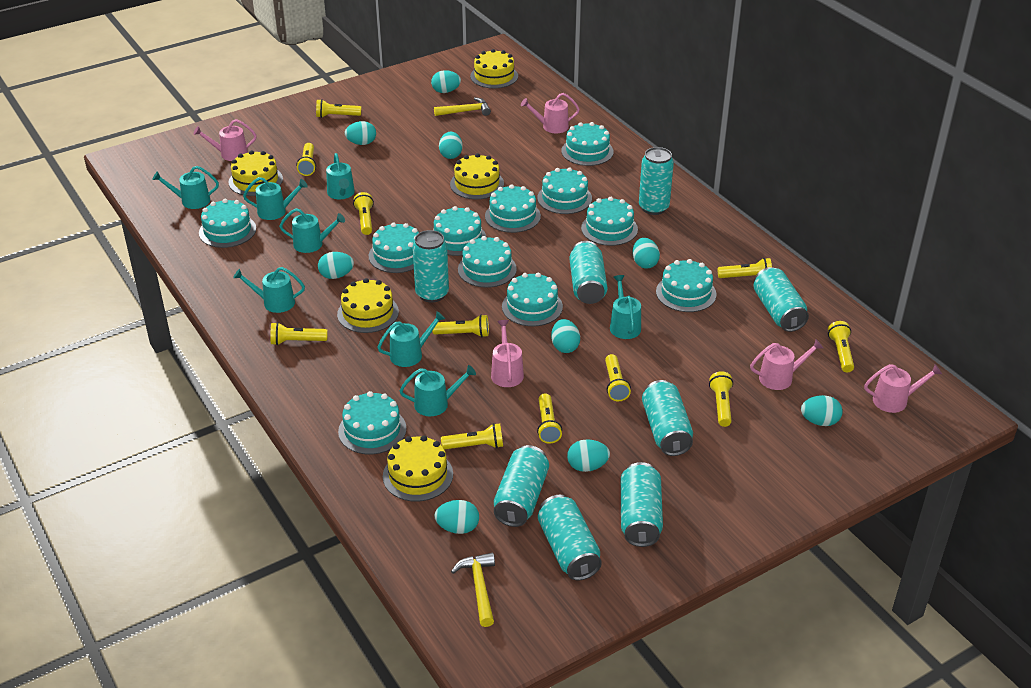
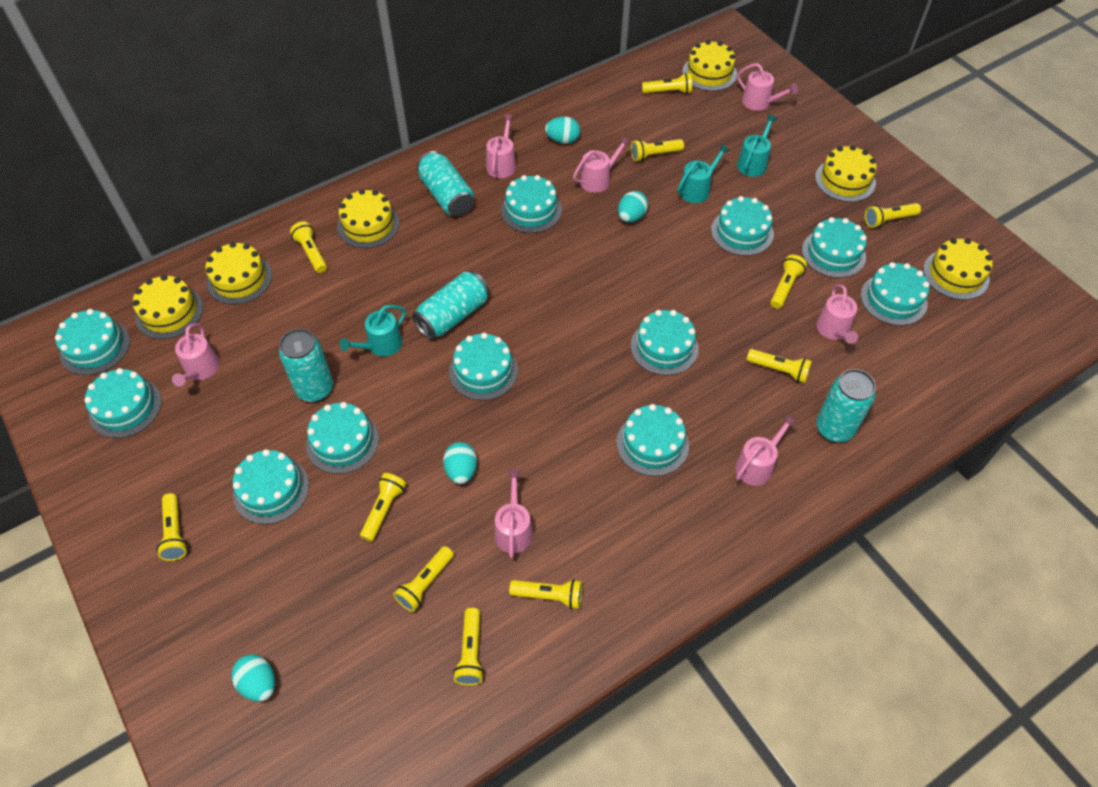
pink watering can: [193,119,257,161] [491,320,524,387] [521,93,580,133] [750,339,823,390] [864,364,942,413] = 5 -> [172,324,220,387] [486,114,516,178] [494,469,533,559] [573,136,630,193] [735,414,797,486] [737,63,798,111] [816,284,858,344] = 7
turquoise can: [412,230,449,303] [494,445,549,527] [538,495,602,581] [570,241,607,304] [621,462,663,547] [639,147,674,215] [642,380,693,456] [753,267,809,332] = 8 -> [279,329,333,402] [412,271,489,340] [417,151,474,217] [816,369,876,442] = 4
turquoise egg: [318,252,354,279] [345,121,376,145] [431,70,461,93] [434,500,479,534] [439,132,463,159] [551,319,580,353] [567,439,610,472] [633,238,660,269] [801,395,843,426] = 9 -> [231,654,275,702] [443,442,477,484] [545,116,580,144] [618,191,648,222] = 4
turquoise watering can: [152,166,219,209] [233,267,305,313] [243,177,308,220] [279,208,345,253] [326,153,355,199] [377,311,445,367] [399,365,476,416] [610,275,641,339] = 8 -> [340,305,406,356] [677,144,730,203] [737,114,778,177] = 3
yellow cake: [229,150,283,196] [337,278,399,333] [383,435,453,502] [450,153,504,199] [470,49,518,88] = 5 -> [133,275,203,339] [205,242,272,304] [337,189,399,248] [682,40,737,91] [815,145,876,202] [923,238,993,300] = 6
yellow hammer: [434,97,491,116] [451,553,495,627] = 2 -> none = 0

